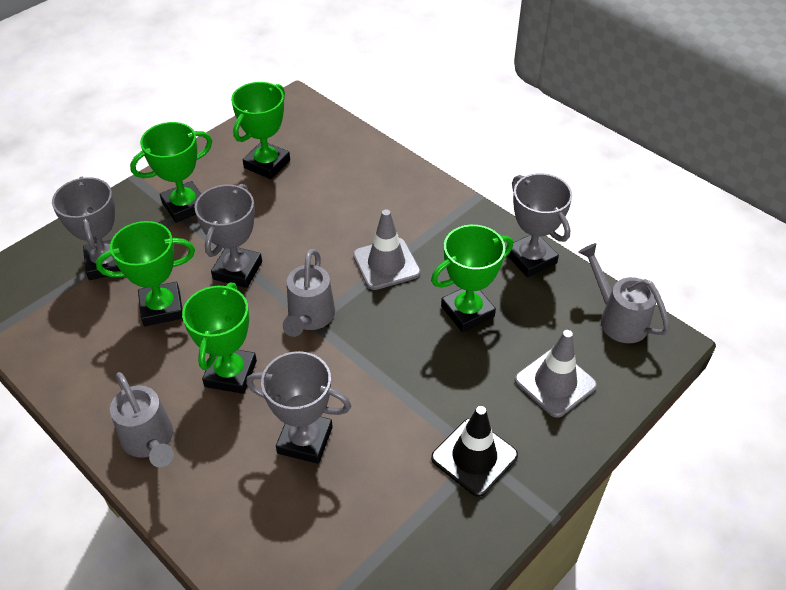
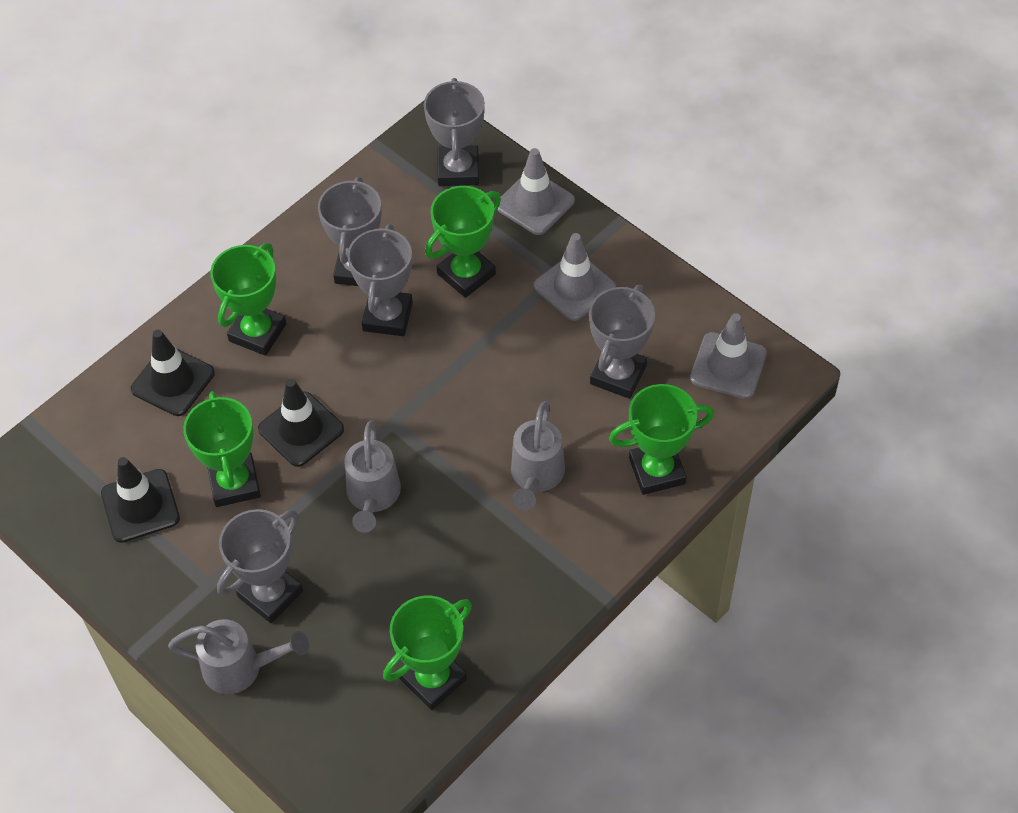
black traffic cone: [431,406,518,497] = 1 -> [101,457,180,543] [131,330,215,416] [258,379,344,467] = 3
grey traffic cone: [353,209,421,290] [515,330,597,418] = 2 -> [497,148,575,235] [534,233,616,321] [690,313,767,399] = 3
grey trophy: [52,177,120,280] [195,184,262,288] [246,351,351,464] [507,173,572,277] = 4 -> [217,509,303,623] [318,177,382,286] [347,224,413,336] [424,78,485,186] [589,285,655,399] = 5

